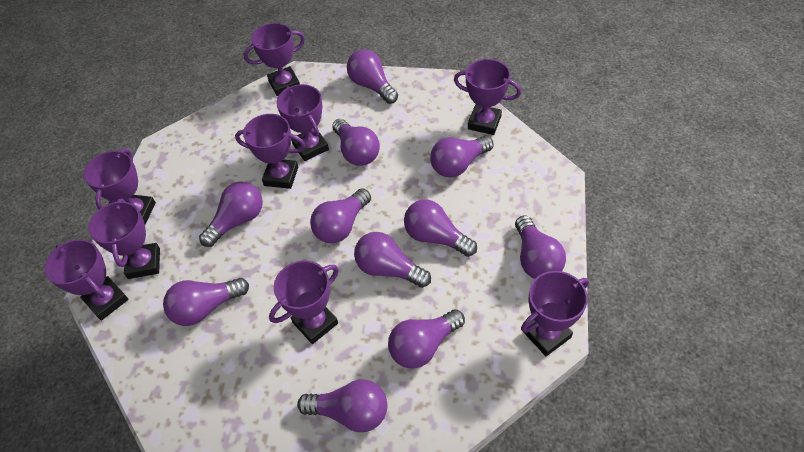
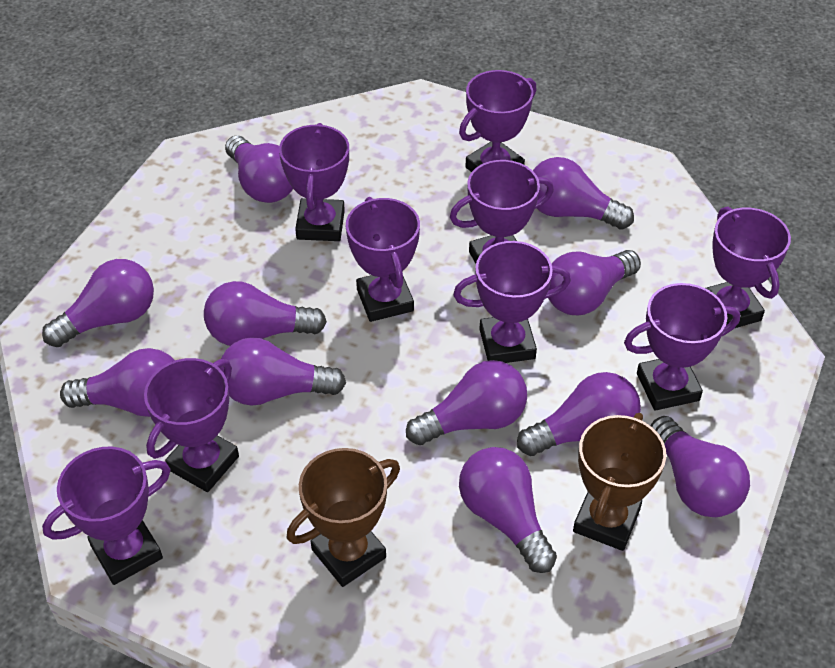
brown trophy: none = 0 -> [287,448,400,587] [573,413,666,551] = 2

